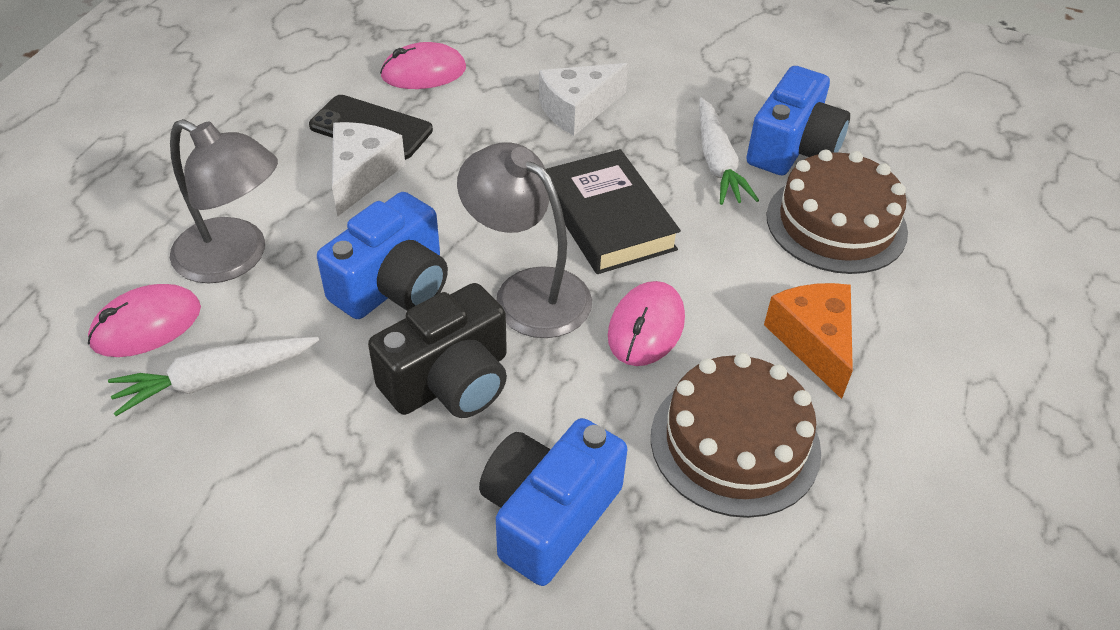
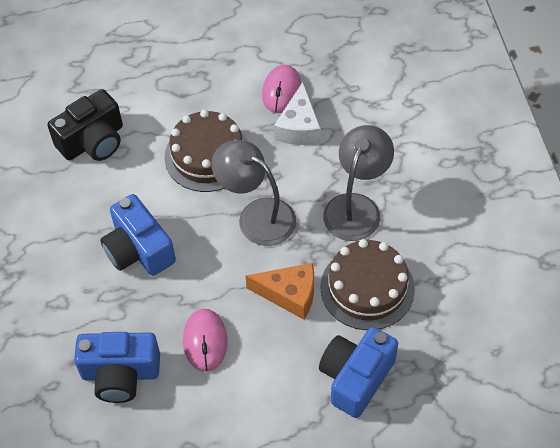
black book: [546,149,681,274] = 1 -> none = 0
black phone: [309,95,433,160] = 1 -> none = 0
pink mouse: [88,284,201,357] [380,42,466,89] [608,281,685,366] = 3 -> [183,309,228,372] [262,65,301,113] = 2
white carrot: [108,337,319,416] [699,97,759,205] = 2 -> none = 0
white cheese: [332,122,406,216] [539,63,628,136] = 2 -> [274,82,321,145] = 1

